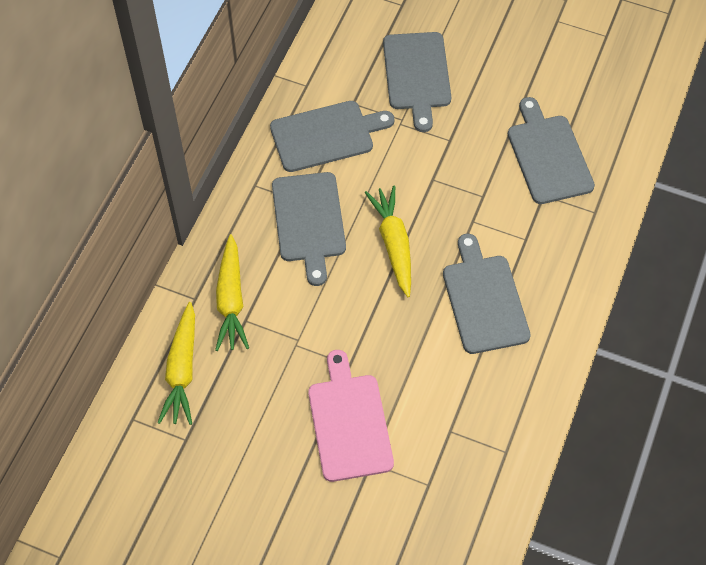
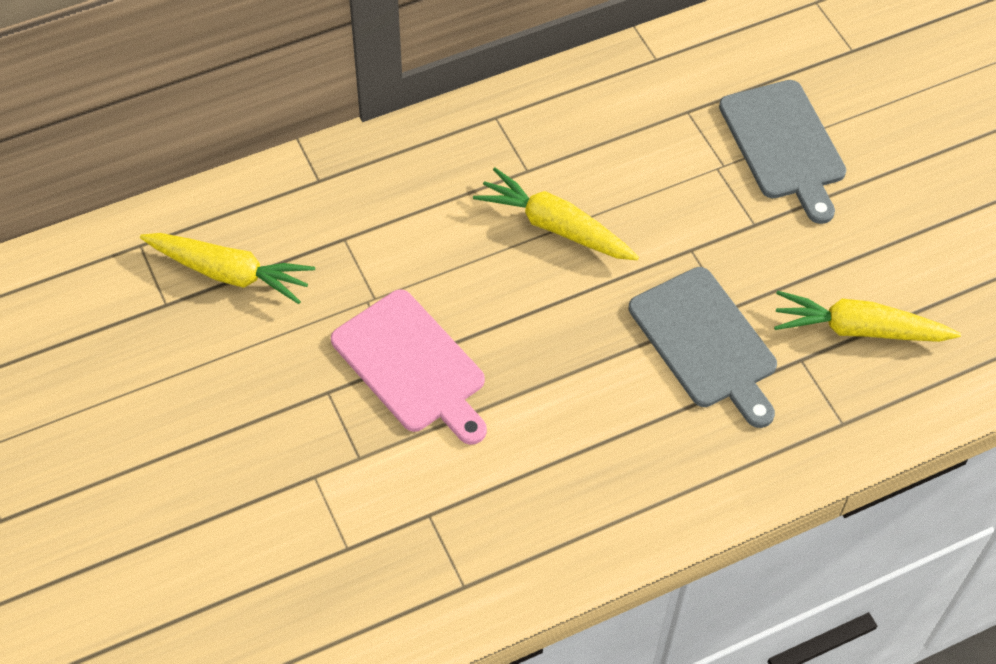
grey cutting board: [270,101,395,172] [272,172,346,286] [383,32,451,132] [443,234,531,354] [508,97,595,204] = 5 -> [629,267,777,428] [719,80,846,224] = 2

